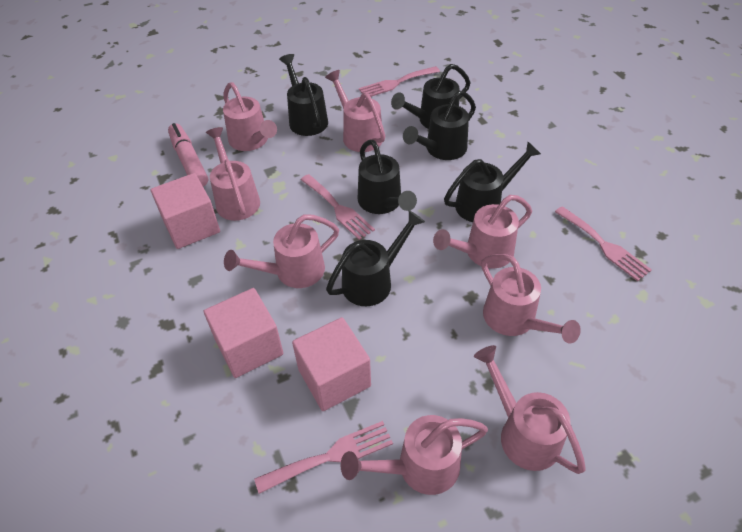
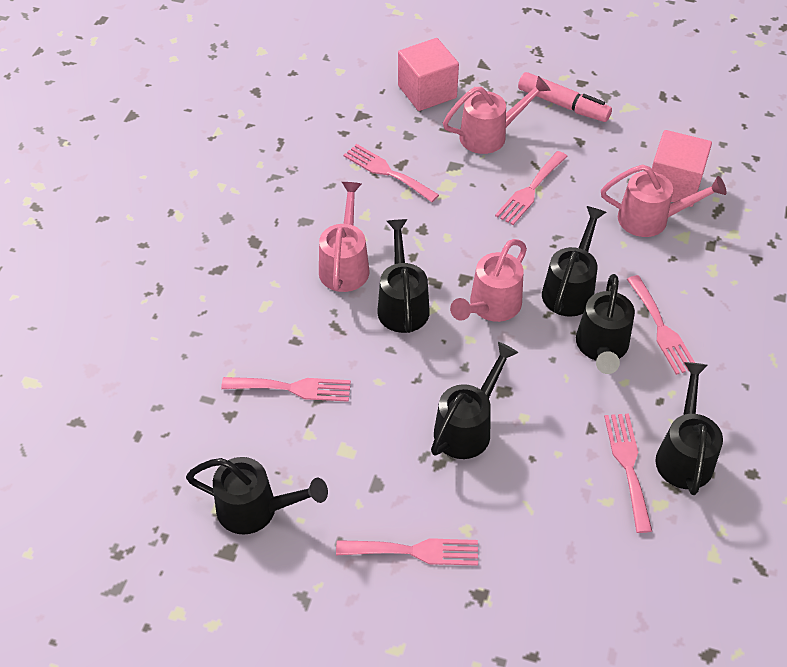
pink cube: [151,173,220,249] [204,288,283,378] [292,317,371,411] = 3 -> [398,38,459,111] [652,130,712,207] = 2
pink fork: [254,421,393,494] [301,174,375,240] [359,66,440,97] [555,206,652,281] = 4 -> [221,377,351,402] [336,538,478,566] [343,144,439,202] [495,151,568,225] [604,414,652,533] [627,275,695,375] = 6
pink watering can: [206,127,260,221] [223,82,277,151] [224,214,339,288] [325,70,385,152] [341,415,488,495] [433,195,532,268] [474,345,586,474] [481,254,581,344] = 8 -> [319,182,369,292] [443,76,551,154] [450,239,527,322] [601,164,727,237] = 4

